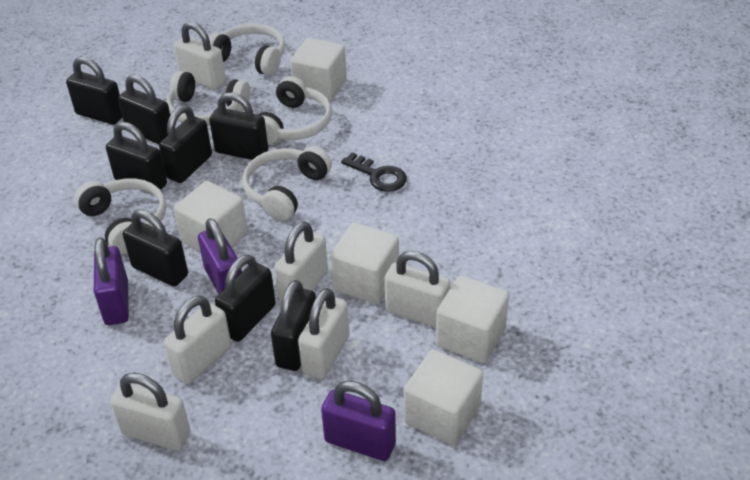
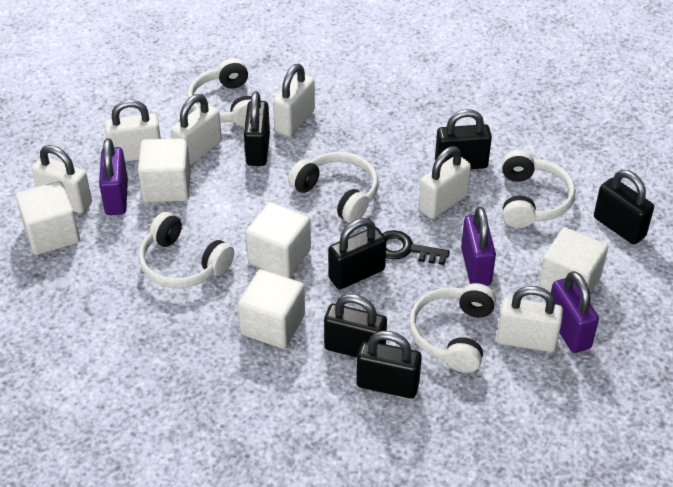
black padlock: [66,57,123,125] [106,122,167,190] [118,74,170,144] [123,209,188,287] [159,105,212,183] [209,93,268,160] [215,254,276,342] [271,280,316,371] = 8 -> [244,91,270,166] [324,294,387,357] [328,218,386,289] [356,331,422,399] [435,109,492,169] [594,170,654,245] = 6

